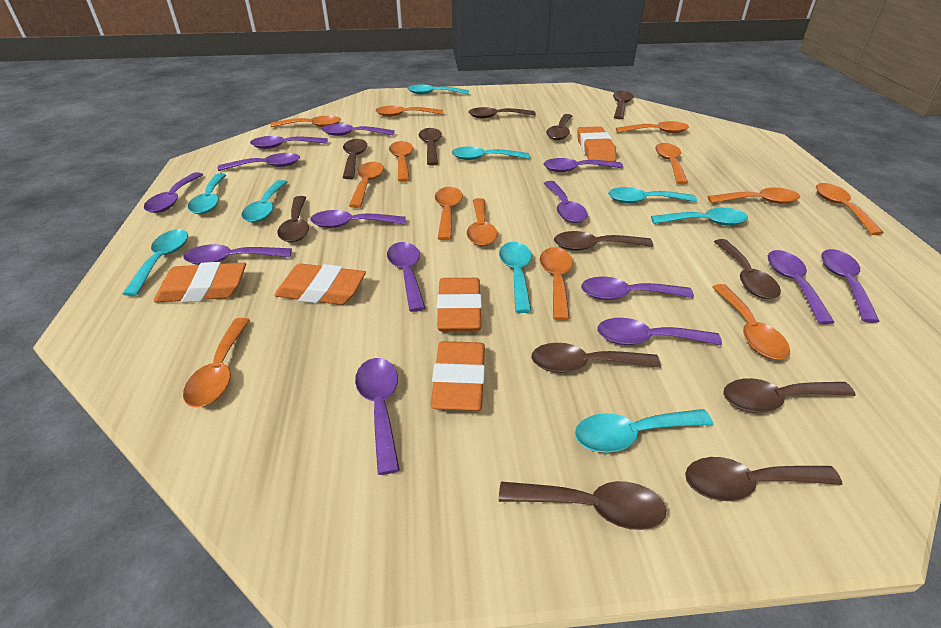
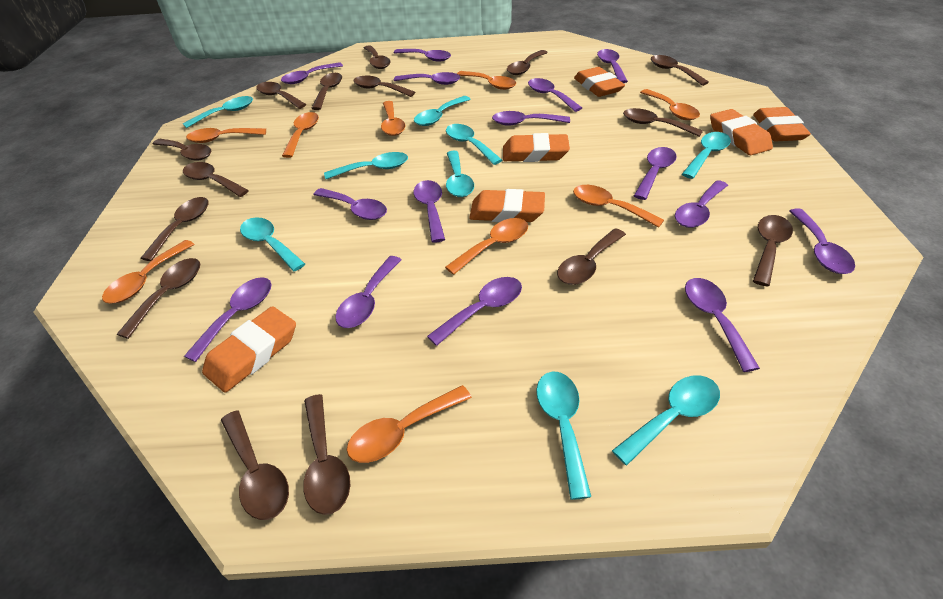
brown spoon: [277,196,309,242] [343,139,367,179] [419,128,442,166] [468,107,536,119] [499,481,666,530] [531,343,661,373] [546,114,572,140] [554,231,653,251] [613,91,633,119] [685,457,842,501] [714,239,781,299] [723,378,855,413] = 12 -> [117,258,200,339] [141,197,209,261] [153,139,211,161] [183,162,249,197] [221,410,289,520] [256,82,306,109] [303,394,350,515] [311,73,342,110] [353,76,415,97] [364,45,390,69] [507,50,548,75] [557,228,626,285] [623,108,703,137] [651,55,709,86] [753,215,793,286] = 15
orange eraser: [154,262,246,303] [274,264,366,305] [430,341,485,411] [437,278,482,331] [577,126,616,162] = 5 -> [202,306,296,393] [469,189,545,222] [503,133,570,162] [574,67,625,97] [710,109,773,155] [753,107,811,141] = 6
orange spoon: [183,318,250,407] [270,116,341,127] [349,162,384,208] [375,106,443,117] [389,141,413,182] [435,187,463,240] [467,198,497,246] [540,247,573,321] [616,121,689,133] [655,143,688,184] [708,188,800,204] [712,284,790,360] [816,183,884,235] = 13 -> [102,240,194,303] [186,128,266,143] [282,112,319,158] [347,385,472,463] [381,101,405,136] [445,218,528,275] [457,71,516,90] [573,185,664,228] [640,89,700,120] = 9
purple spoon: [144,172,203,213] [183,244,292,265] [218,153,300,171] [250,136,328,149] [310,210,406,228] [322,124,395,136] [355,358,400,475] [387,242,425,312] [544,158,623,172] [544,181,588,223] [581,276,694,300] [597,318,722,345] [768,250,835,324] [821,249,880,323] = 14 -> [184,277,271,362] [281,62,343,84] [313,188,387,220] [335,256,402,328] [394,49,451,62] [394,72,460,85] [413,180,445,242] [427,277,522,346] [492,111,570,126] [528,78,582,112] [597,49,628,83] [634,147,677,200] [675,180,728,228] [685,278,760,372] [789,208,855,274] = 15

